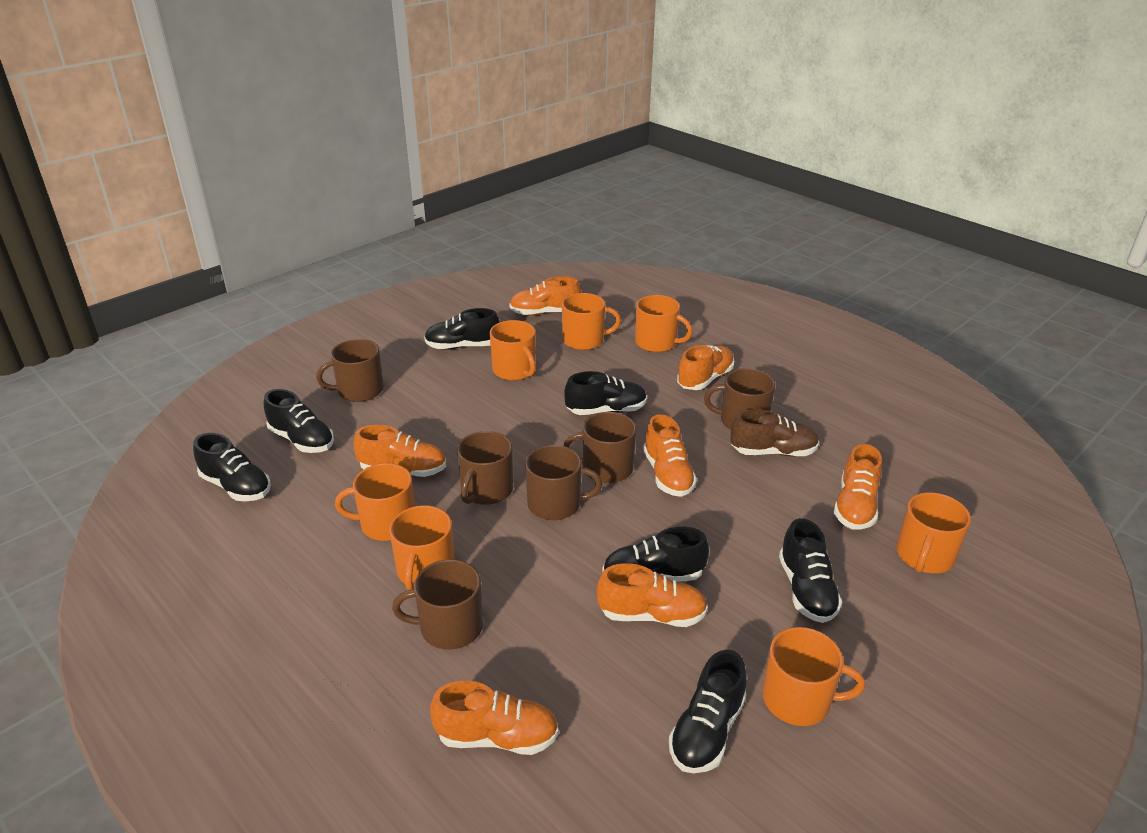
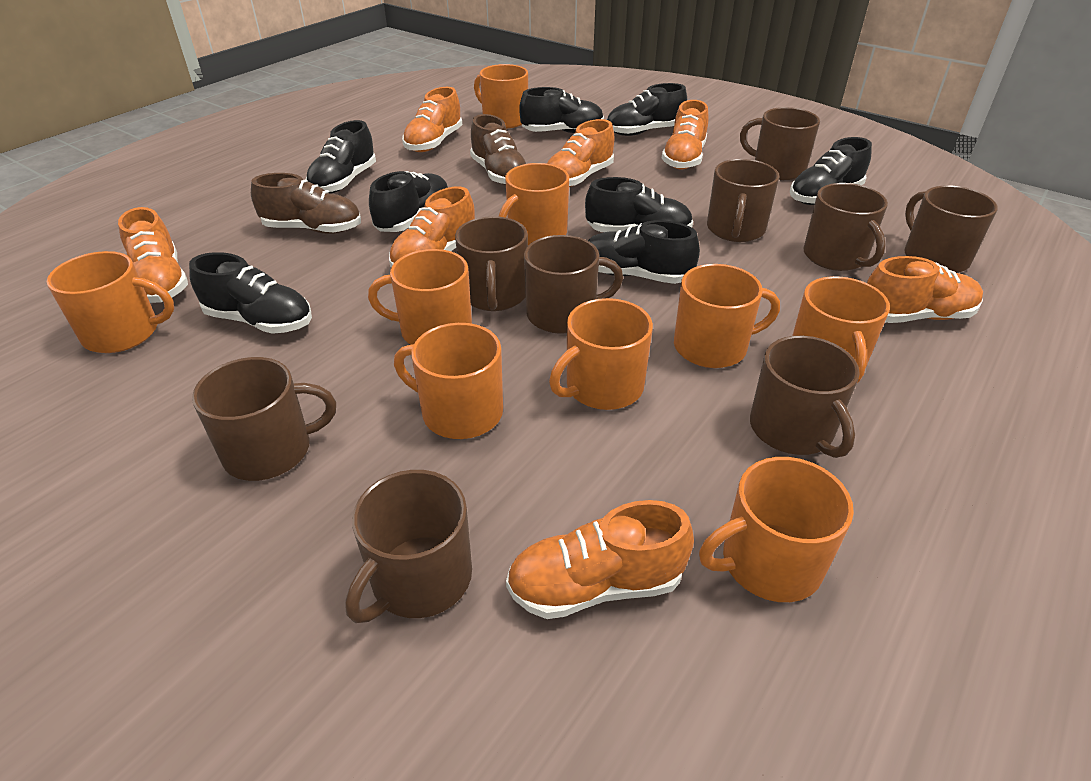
black shoe: [193,433,271,501] [264,389,334,453] [424,308,500,350] [564,371,647,415] [602,527,709,581] [669,650,746,773] [779,518,842,623] = 7 -> [189,252,312,334] [306,120,376,194] [369,171,448,232] [519,87,604,133] [585,177,693,232] [588,220,700,284] [607,83,687,136] [790,137,872,205] = 8
brown mug: [316,339,384,402] [392,559,483,650] [457,431,513,505] [525,445,602,520] [563,412,636,483] [704,368,775,430] = 6 -> [192,357,336,481] [345,470,472,623] [455,216,528,311] [524,235,623,334] [707,159,779,242] [740,107,820,180] [750,336,860,458] [803,183,888,271] [904,185,998,273] = 9
brown shoe: [730,409,819,456] = 1 -> [251,173,361,234] [470,114,526,185] = 2
orange mug: [335,463,415,541] [389,505,455,590] [490,320,536,381] [562,293,621,350] [635,295,692,352] [762,627,865,726] [896,492,971,573] = 7 -> [47,251,174,353] [368,249,472,345] [394,323,503,439] [474,64,528,128] [499,163,569,245] [549,298,653,410] [674,264,780,368] [699,457,854,602] [792,276,890,383] = 9

